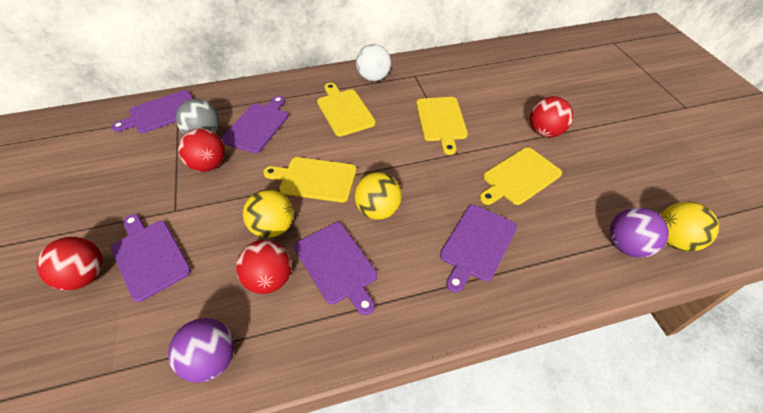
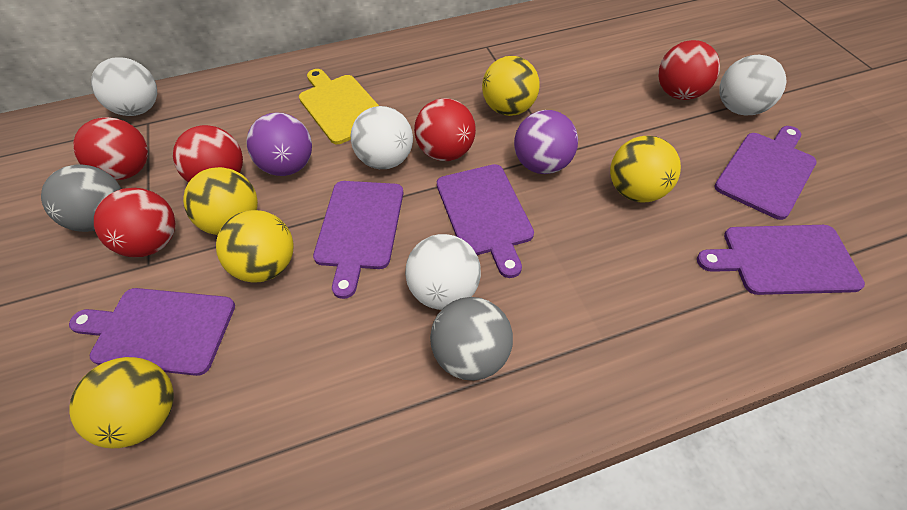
grey ball: [176,99,220,134] = 1 -> [41,165,121,232] [430,297,513,381] = 2
red ball: [37,237,103,291] [178,128,225,172] [236,240,292,294] [530,96,573,137] = 4 -> [73,117,148,181] [94,188,175,257] [173,125,243,183] [414,98,476,161] [658,40,720,100] = 5
white ball: [356,44,391,81] = 1 -> [91,57,157,116] [351,106,413,169] [405,234,481,310] [719,55,786,116] = 4
yellow ball: [243,189,293,238] [354,172,402,220] [661,201,719,252] = 3 -> [69,357,174,448] [183,167,258,235] [216,210,294,283] [482,56,540,116] [610,136,681,202] = 5
yellow cutting board: [263,157,357,202] [317,83,376,137] [416,97,468,155] [480,147,562,205] = 4 -> [299,69,379,144] = 1

